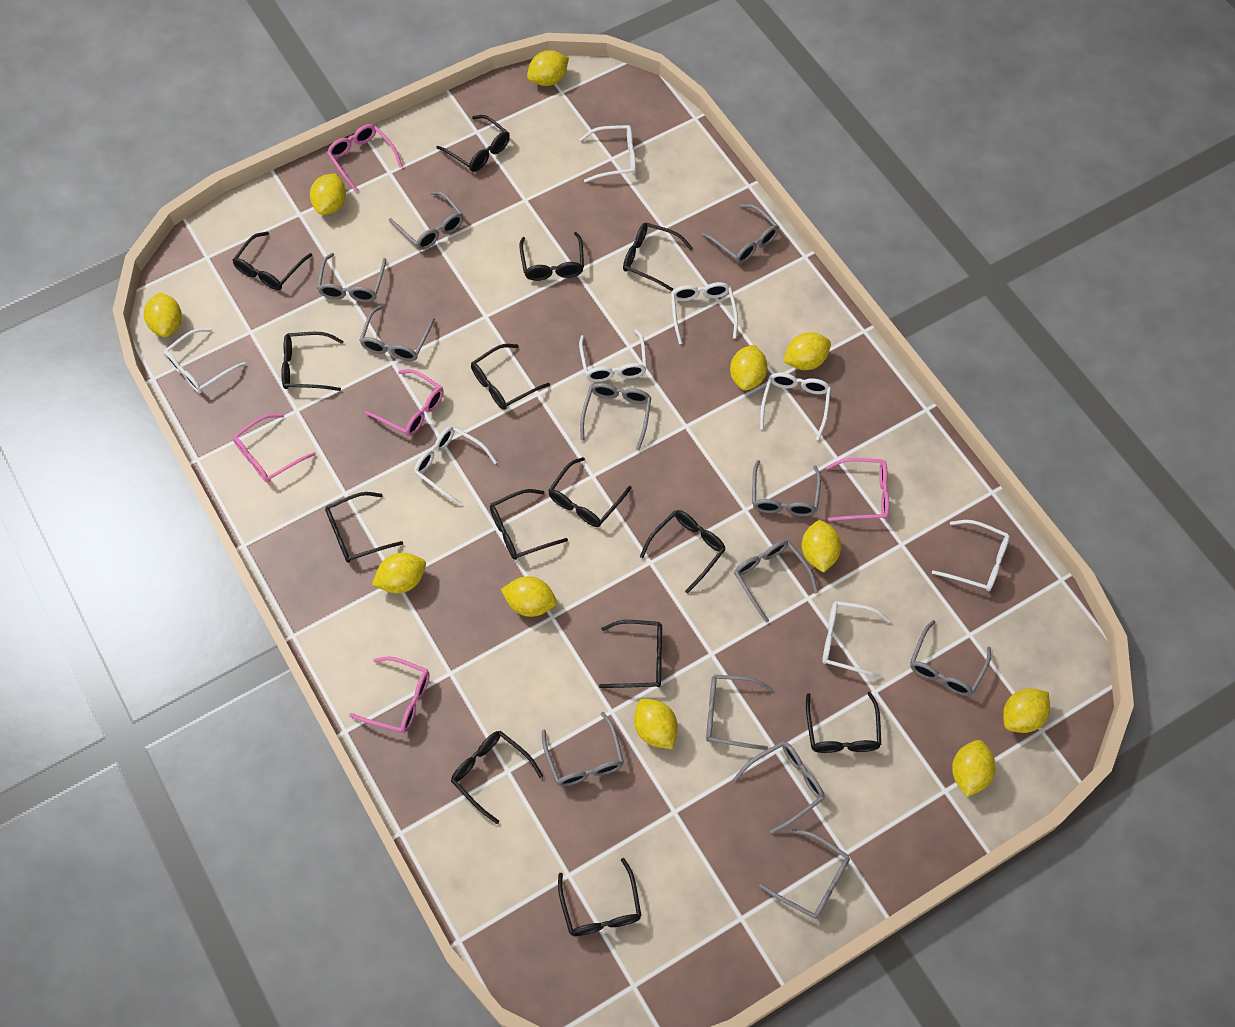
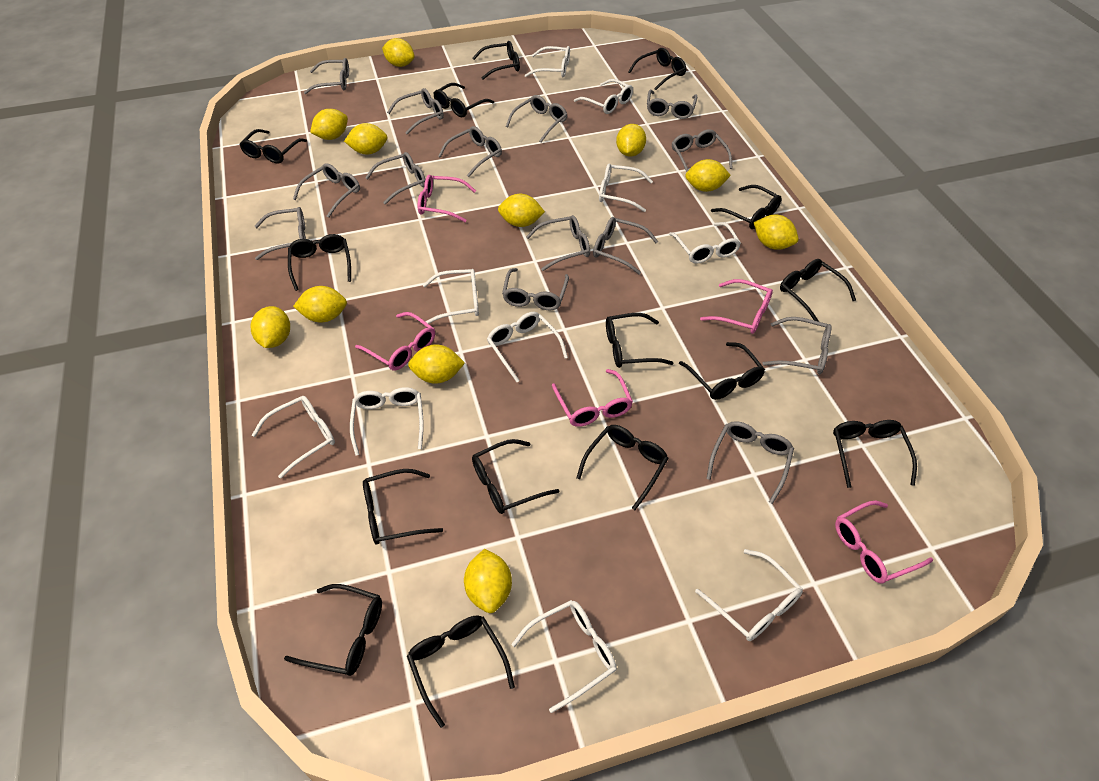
black glasses: [232,232,312,290] [281,332,344,391] [325,492,403,563] [436,115,510,172] [451,731,543,824] [471,344,550,410] [490,489,568,560] [519,232,584,281] [548,457,632,527] [558,858,641,936] [599,620,662,688] [623,223,693,291] [640,510,726,594] [806,692,881,753] = 14 -> [239,129,307,164] [284,584,382,676] [288,234,351,291] [363,469,443,545] [407,616,515,728] [434,83,494,117] [472,41,520,80] [472,439,560,514] [576,425,669,510] [606,313,673,368] [628,48,686,90] [679,342,765,400] [711,185,782,229] [780,259,856,322] [833,420,917,488] = 15
grey glasses: [317,253,386,302] [359,305,435,361] [389,191,463,250] [542,712,624,786] [580,383,651,450] [701,204,779,263] [706,675,773,750] [733,741,824,834] [734,540,818,622] [752,460,821,516] [759,829,850,919] [910,620,991,696] = 12 -> [255,207,306,260] [293,163,360,218] [304,58,349,94] [365,152,426,204] [387,88,444,134] [438,126,502,177] [502,268,569,310] [506,95,567,142] [526,215,590,271] [593,217,658,275] [647,90,697,119] [672,129,733,172] [706,421,794,504] [762,317,832,374] = 14
white glasses: [163,328,246,393] [414,426,497,506] [579,125,636,182] [579,329,647,382] [671,282,738,344] [760,372,831,440] [822,601,891,678] [932,520,1010,591] = 8 -> [252,396,335,479] [350,387,424,456] [423,269,479,324] [487,312,568,382] [511,600,617,713] [525,46,570,77] [574,79,633,114] [599,163,653,212] [669,222,741,264] [695,549,803,641] = 10

